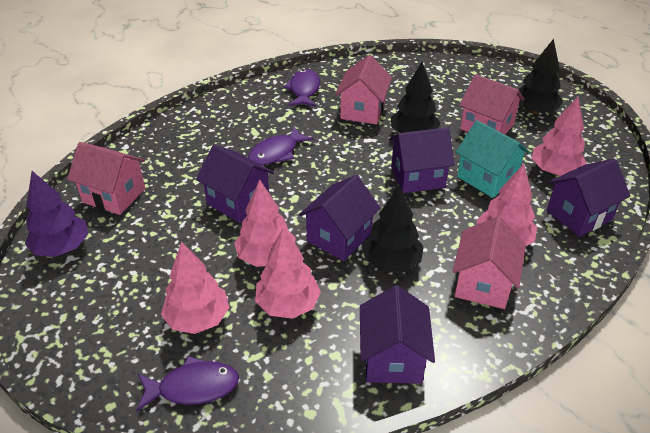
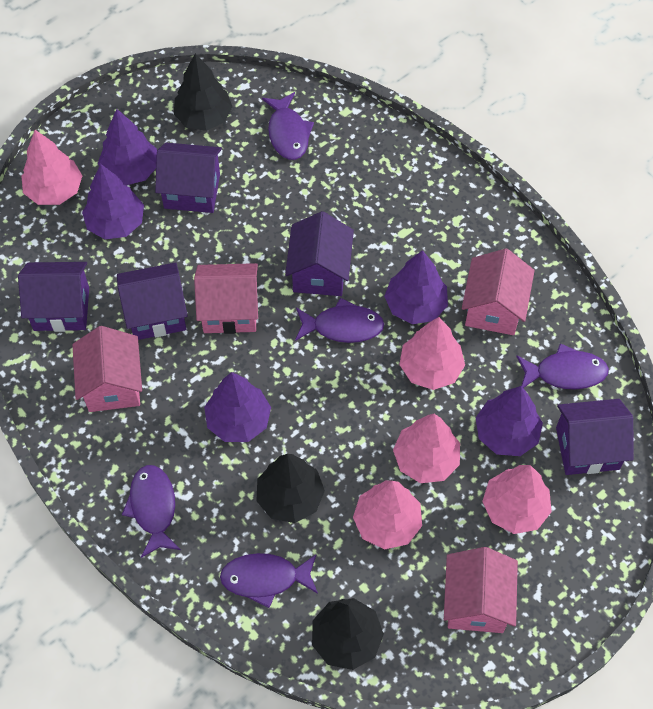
purple fish: [136,356,239,411] [248,127,314,165] [283,69,320,107] = 3 -> [122,465,181,558] [220,553,318,608] [262,92,314,160] [295,298,384,343] [516,343,609,390] = 5
purple tree: [25,171,88,257] = 1 -> [82,164,144,239] [98,109,157,185] [204,372,271,442] [384,250,448,324] [476,386,543,456] = 5
turquoise house: [456,120,530,198] = 1 -> none = 0

